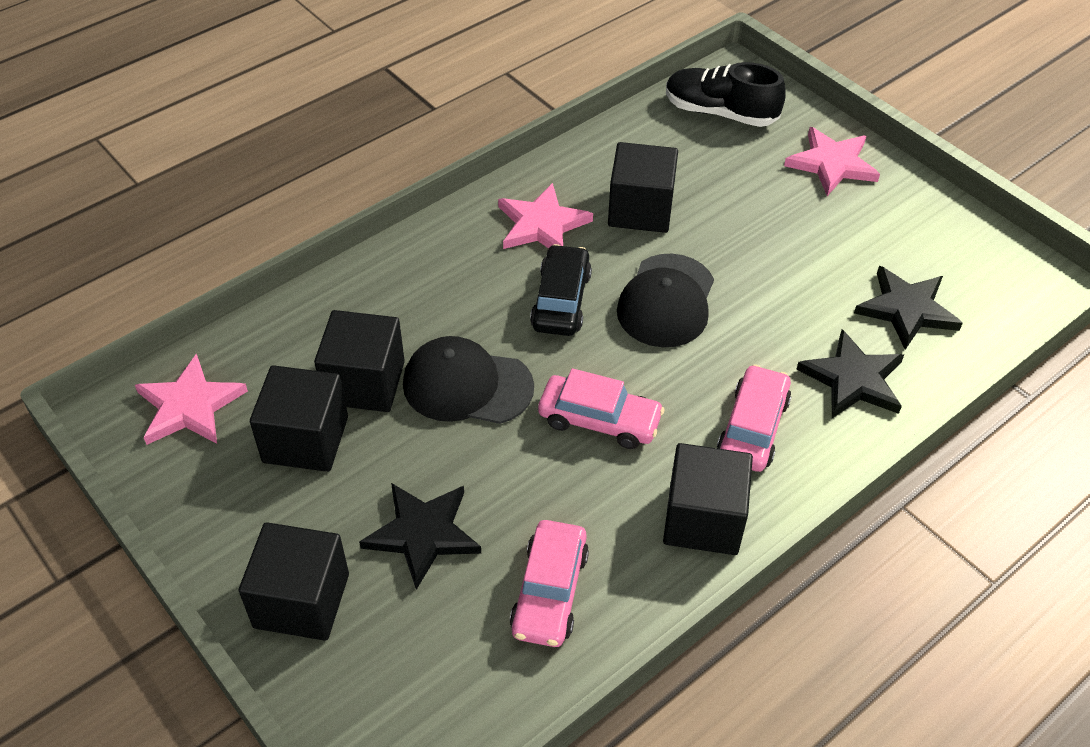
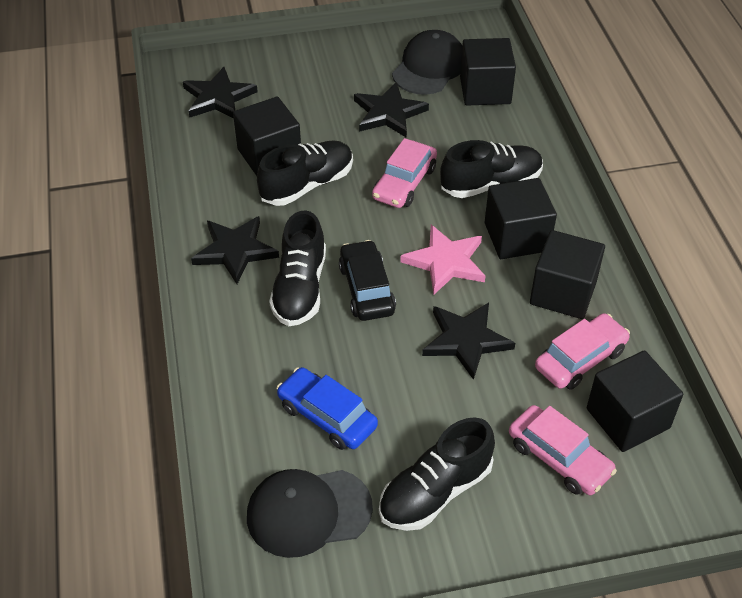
black shoe: [666,62,786,127] = 1 -> [257,140,353,206] [269,210,326,326] [379,417,495,531] [440,140,543,198] = 4
black star: [359,483,481,590] [796,329,904,418] [854,266,963,350] = 3 -> [183,67,258,119] [191,216,279,284] [354,82,429,138] [422,303,515,380] = 4
blue car: none = 0 -> [277,367,378,450] = 1
pink star: [135,354,248,445] [498,183,593,249] [784,127,880,196] = 3 -> [400,225,485,295] = 1

